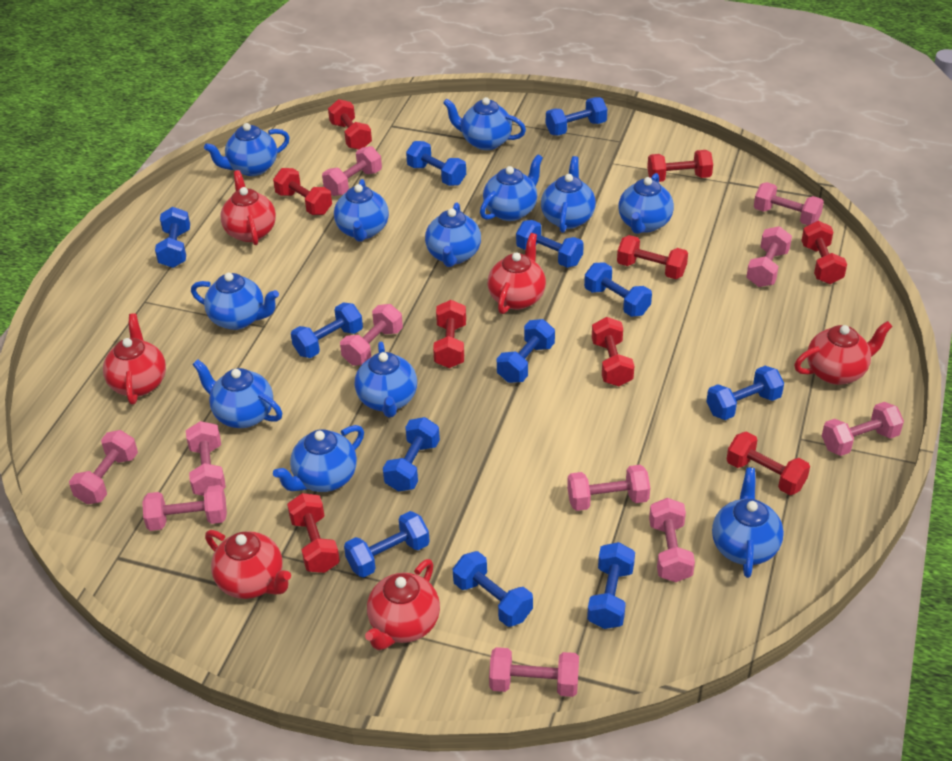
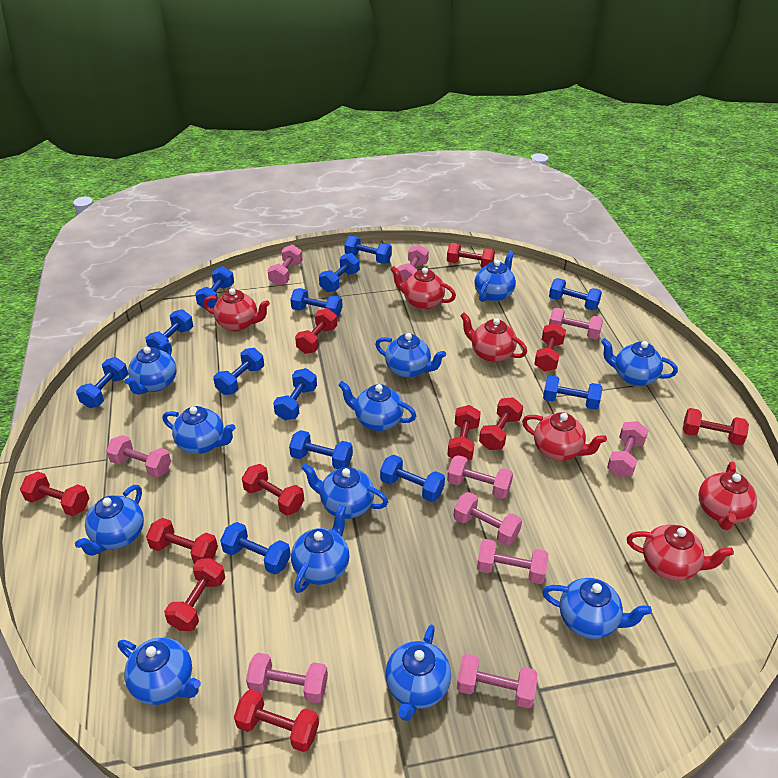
blue dumbbell: [155,207,190,268] [291,302,363,358] [344,511,430,578] [383,417,440,491] [406,141,466,186] [453,551,533,627] [497,319,555,383] [516,220,584,268] [546,97,607,135] [584,262,652,317] [587,542,635,629] [706,366,784,420] = 12 -> [76,357,128,408] [146,309,193,353] [195,266,234,309] [213,348,264,395] [220,522,291,575] [273,368,317,420] [289,430,353,469] [290,288,343,317] [319,253,360,292] [344,236,392,264] [380,455,445,502] [543,375,602,410] [549,278,602,311] = 13
pink dumbbell: [69,430,138,504] [142,485,227,531] [186,421,226,496] [322,146,382,196] [340,304,403,366] [489,647,579,697] [567,465,650,511] [649,498,695,582] [746,226,792,287] [754,182,824,225] [822,402,904,456] = 11 -> [106,435,171,478] [246,653,328,703] [268,244,303,286] [397,244,429,282] [447,455,513,499] [453,492,522,546] [457,654,538,709] [477,539,548,584] [549,307,603,339] [607,421,649,477] = 10
red dumbbell: [273,168,332,215] [287,493,340,573] [328,99,372,150] [433,300,466,368] [592,317,634,386] [617,235,688,279] [647,150,713,182] [727,431,810,495] [801,221,847,284] = 9 -> [20,472,89,516] [146,518,218,564] [164,558,225,631] [234,689,319,752] [242,464,304,516] [295,308,337,354] [447,243,495,268] [447,405,481,460] [479,397,523,450] [534,323,566,371] [683,408,749,446] = 11

